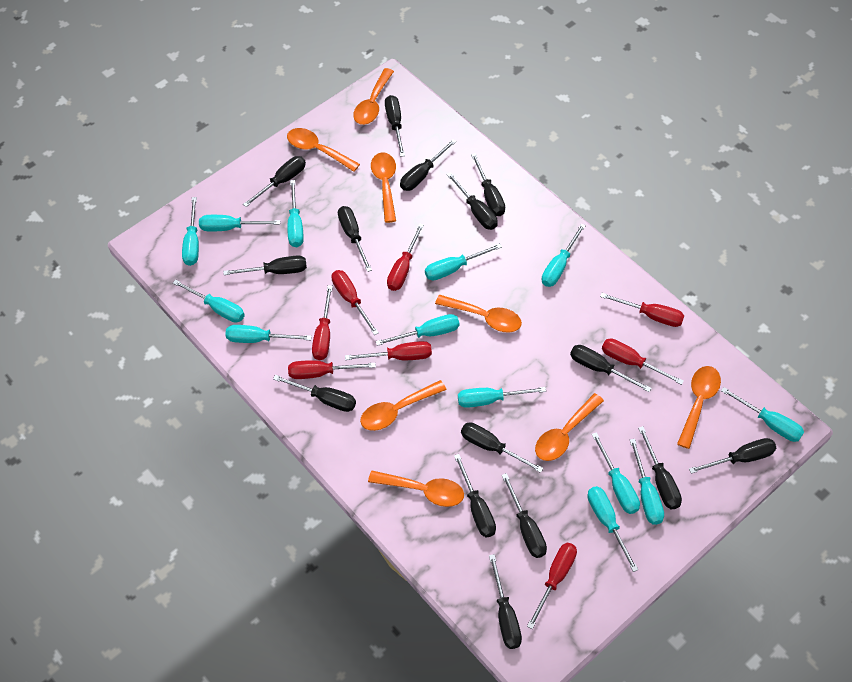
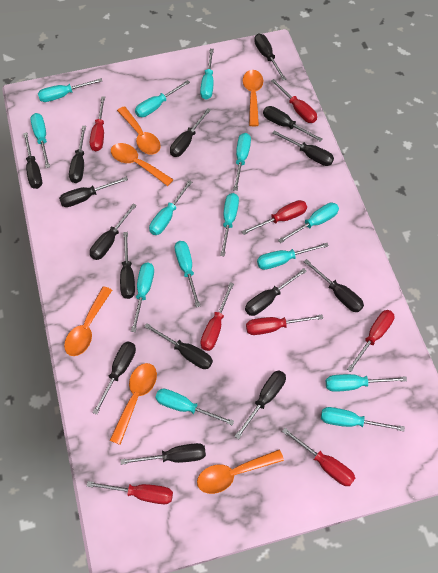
orange spoon: [287,128,360,172] [353,68,394,125] [360,380,447,431] [368,471,464,507] [371,152,396,223] [435,295,522,332] [535,393,604,461] [677,366,721,449] = 8 -> [64,286,112,356] [109,363,157,445] [111,143,174,186] [117,106,161,155] [197,450,284,494] [243,70,263,126] = 6
turquoise screwdriver: [173,280,245,323] [182,197,199,266] [199,215,280,232] [225,325,312,343] [288,180,304,247] [376,314,459,346] [425,243,502,281] [458,387,546,408] [542,223,586,287] [588,486,638,572] [592,432,640,514] [630,439,664,525] [721,387,804,442] = 13 -> [30,113,50,168] [38,78,102,102] [131,262,154,332] [135,80,190,117] [149,180,192,235] [155,389,234,426] [175,241,200,307] [200,49,214,100] [220,193,239,256] [233,133,251,191] [257,243,329,270] [278,203,339,243] [321,407,405,431] [326,374,407,392] = 14

